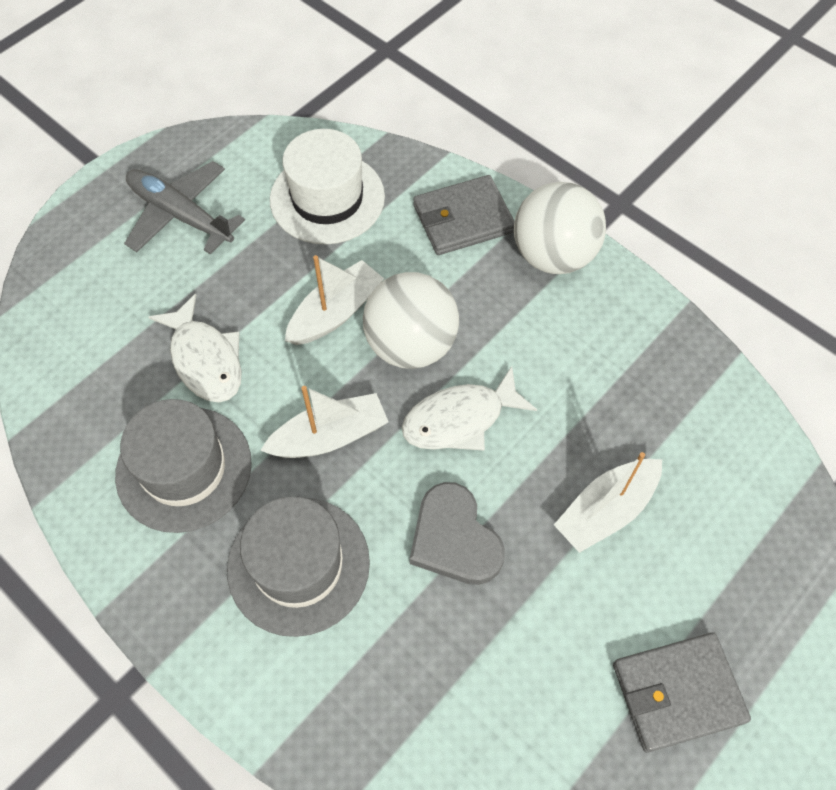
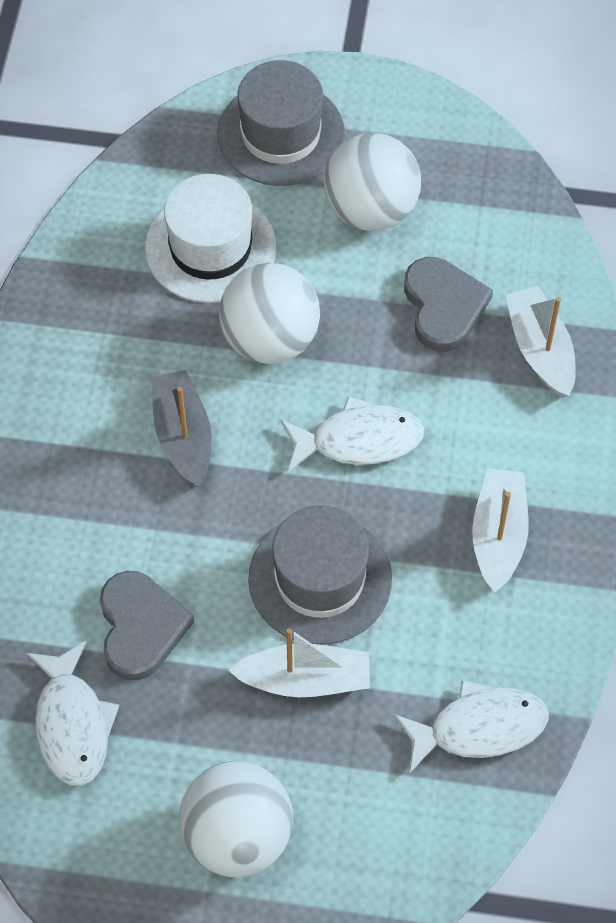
grey boat: none = 0 -> [151,370,212,487] = 1
grey heart: [410,482,505,585] = 1 -> [100,571,194,681] [404,257,493,352] = 2
grey plane: [124,161,245,254] = 1 -> none = 0
grey wallet: [413,175,515,255] [613,633,751,753] = 2 -> none = 0
white ball: [363,272,459,369] [514,182,606,274] = 2 -> [179,761,293,877] [219,263,320,364] [324,133,421,231] = 3
white fish: [149,294,242,402] [402,366,537,451] = 2 -> [26,640,119,786] [281,396,424,472] [394,680,549,774] = 3

